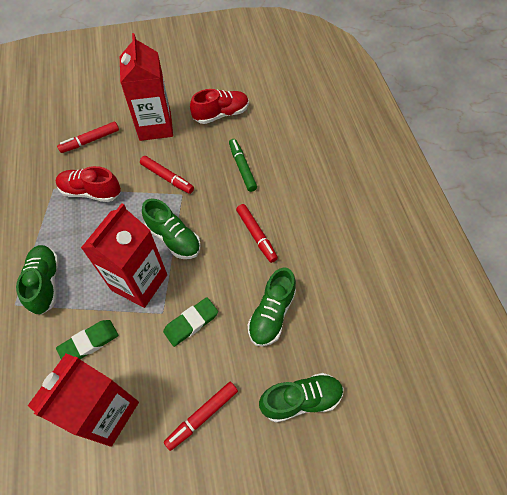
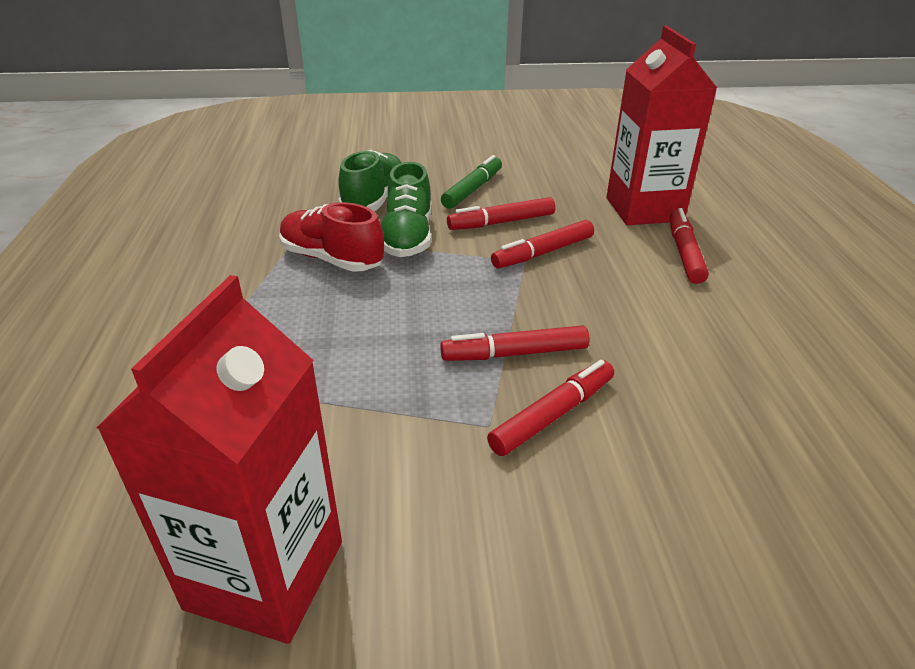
green eraser: [56,320,119,359] [163,297,218,347] = 2 -> none = 0
green shoe: [16,245,59,315] [142,199,201,259] [248,267,296,347] [259,373,344,423] = 4 -> [338,150,401,211] [381,162,431,257] = 2
red carton: [28,353,139,447] [81,203,167,308] [120,33,173,141] = 3 -> [96,275,342,644] [607,26,717,225] = 2
red marker: [57,122,119,153] [140,156,194,194] [164,382,238,451] [236,204,278,263] = 4 -> [440,326,589,361] [447,197,555,230] [487,360,614,456] [491,220,594,268] [669,208,709,284] = 5
red shoe: [56,166,121,202] [190,89,249,124] = 2 -> [279,202,384,272] = 1

